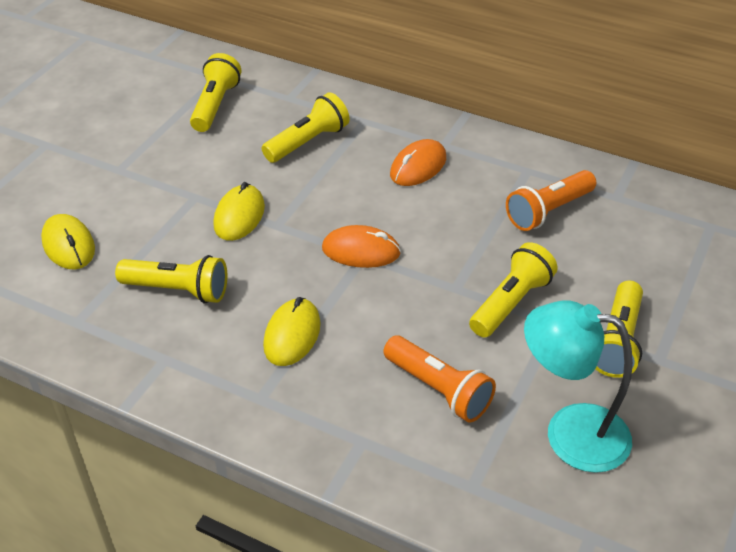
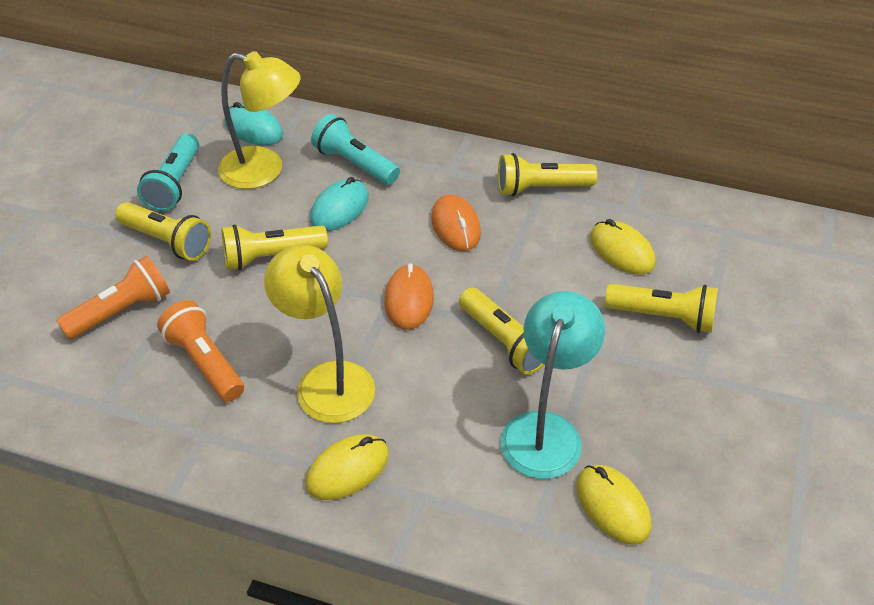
turquoise flashlight: none = 0 -> [137,133,199,211] [311,114,400,185] = 2
turquoise mouse: none = 0 -> [224,102,283,145] [310,177,369,231] = 2
yellow lamp: none = 0 -> [218,51,301,189] [264,245,375,423] = 2

